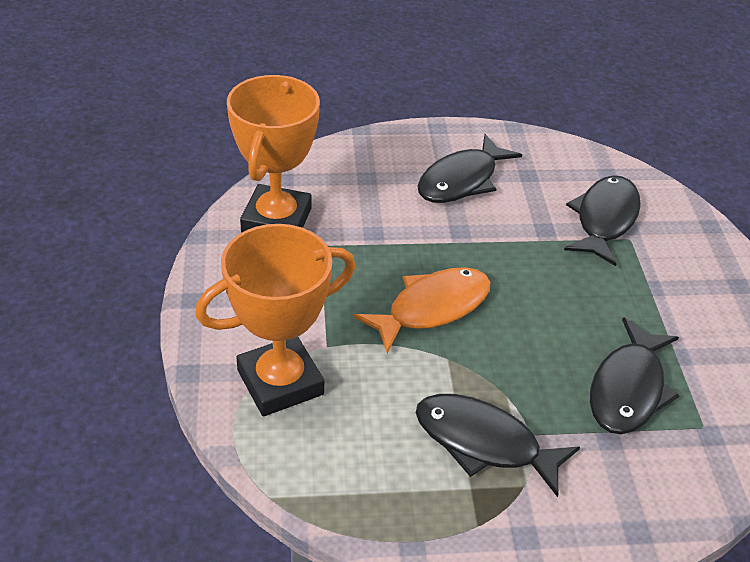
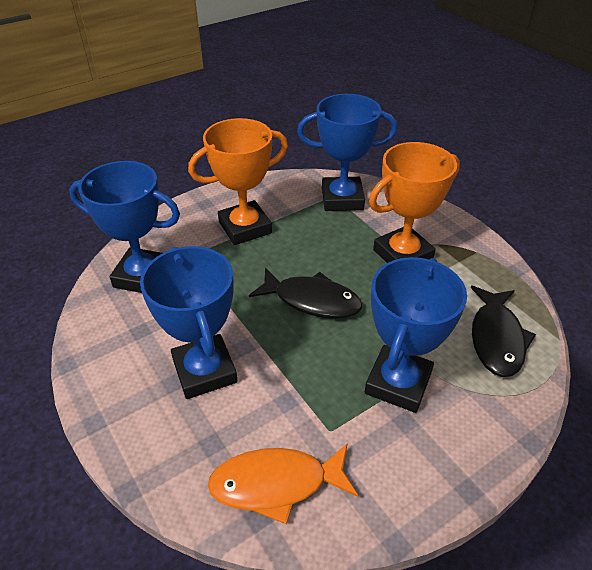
black fish: [416,394,580,497] [417,134,522,203] [564,175,641,266] [590,317,680,434] = 4 -> [249,267,362,319] [471,286,536,377] = 2
blue trophy: none = 0 -> [69,161,180,293] [140,246,238,399] [297,94,397,211] [365,257,467,413] = 4

